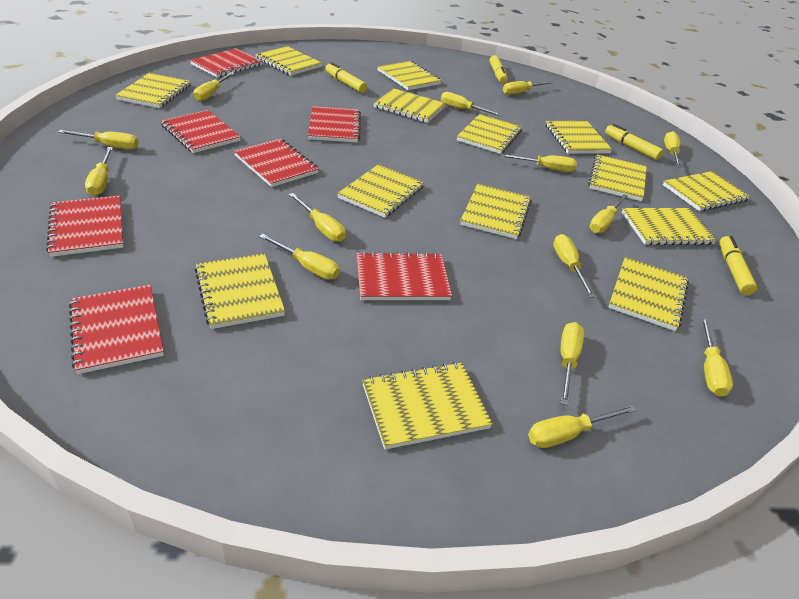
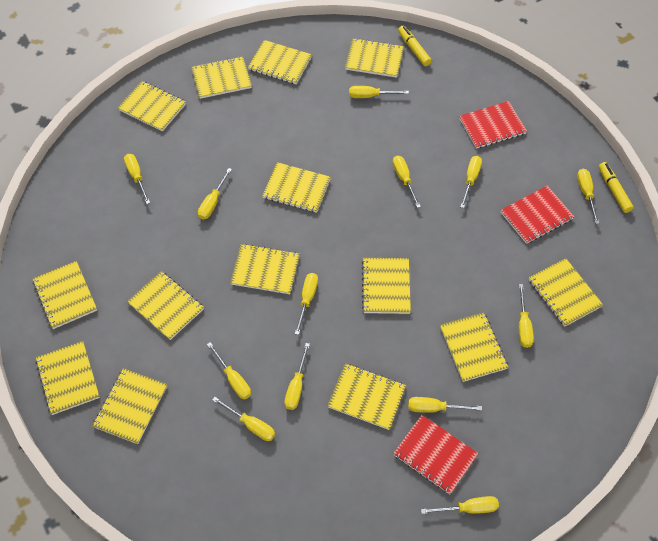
red notebook: [46,196,123,257] [69,285,164,374] [161,110,241,153] [190,48,262,77] [234,139,319,187] [308,106,361,143] [357,252,452,300] = 7 -> [393,415,478,494] [459,101,527,149] [501,186,574,244] = 3
yellow marker: [325,62,367,93] [489,55,508,84] [605,124,663,160] [719,236,757,295] = 4 -> [398,26,432,66] [599,162,634,213] = 2
yellow screwdriver: [58,130,139,149] [85,147,113,196] [194,72,234,101] [259,234,340,280] [289,193,345,242] [441,92,502,116] [502,154,577,172] [503,81,553,95] [528,405,637,448] [553,234,595,297] [560,322,584,405] [589,194,628,233] [664,131,682,168] [701,317,733,397] = 14 -> [124,154,150,204] [198,168,232,219] [207,342,251,399] [212,397,275,441] [284,343,310,410] [295,273,318,335] [349,86,409,98] [392,156,421,208] [408,397,482,413] [421,496,499,514] [460,156,482,208] [519,284,534,348] [577,169,599,224] = 13

